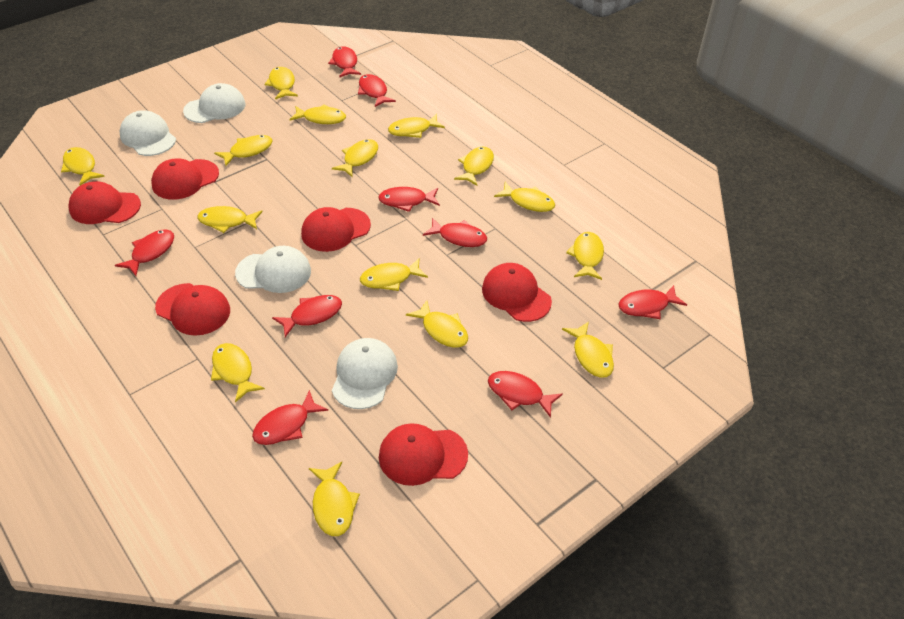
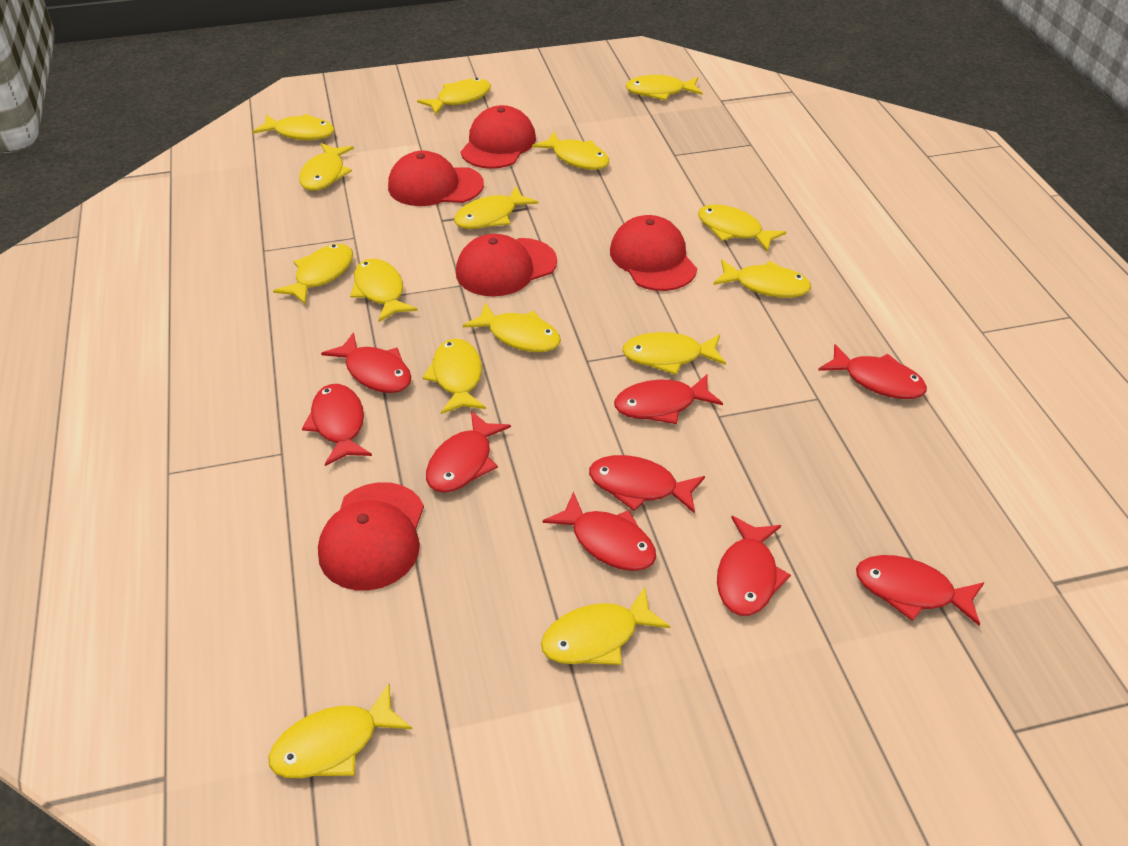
red cap: [69,181,141,224] [151,158,219,200] [155,283,230,336] [301,207,371,252] [379,423,468,486] [482,263,552,322] = 6 -> [318,482,424,590] [388,151,484,206] [456,234,557,297] [461,105,536,169] [610,215,697,291] = 5
white cap: [120,110,176,156] [183,83,245,123] [235,246,311,293] [332,338,398,409] = 4 -> none = 0

